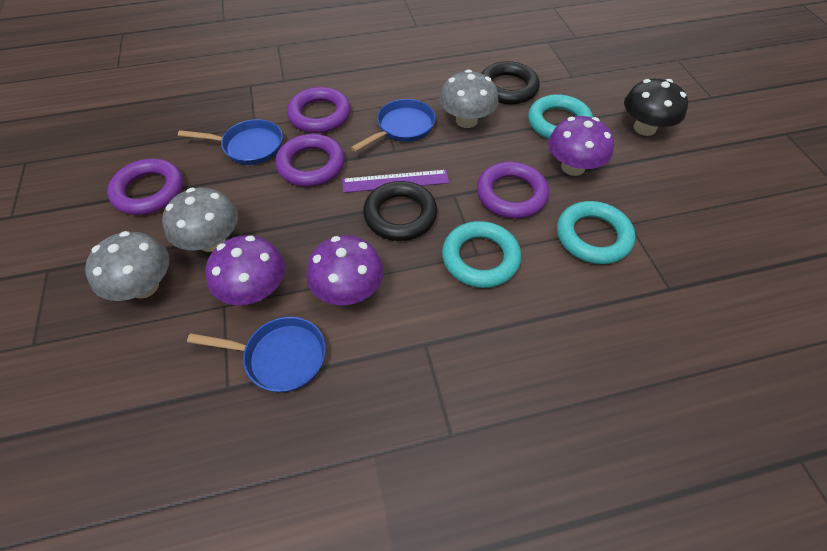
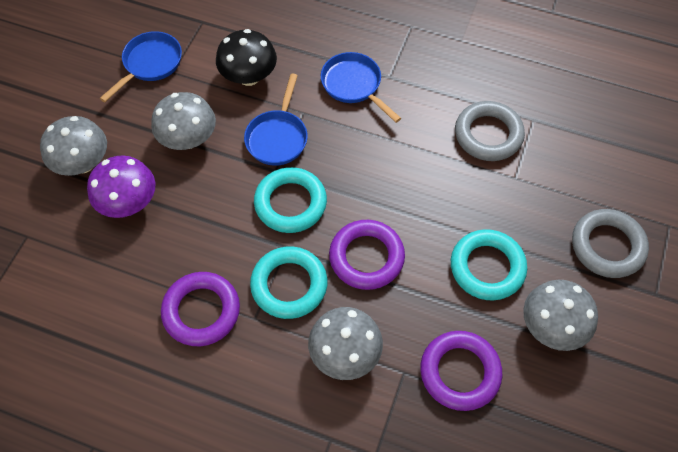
black ring: [363,181,438,241] [481,61,540,105] = 2 -> none = 0
grey mushroom: [85,231,169,301] [162,188,238,252] [439,69,499,128] = 3 -> [40,116,107,176] [151,92,216,150] [308,307,383,380] [523,280,598,351] = 4
grey ring: none = 0 -> [455,101,525,161] [572,209,649,278] = 2
purple mushroom: [206,235,285,305] [306,236,384,305] [548,116,614,176] = 3 -> [87,156,155,218] = 1
purple ring: [107,159,183,215] [275,134,345,187] [287,87,351,133] [477,162,549,219] = 4 -> [161,272,240,346] [329,220,405,290] [420,331,502,411] = 3
purple ruler: [342,170,449,193] = 1 -> none = 0

